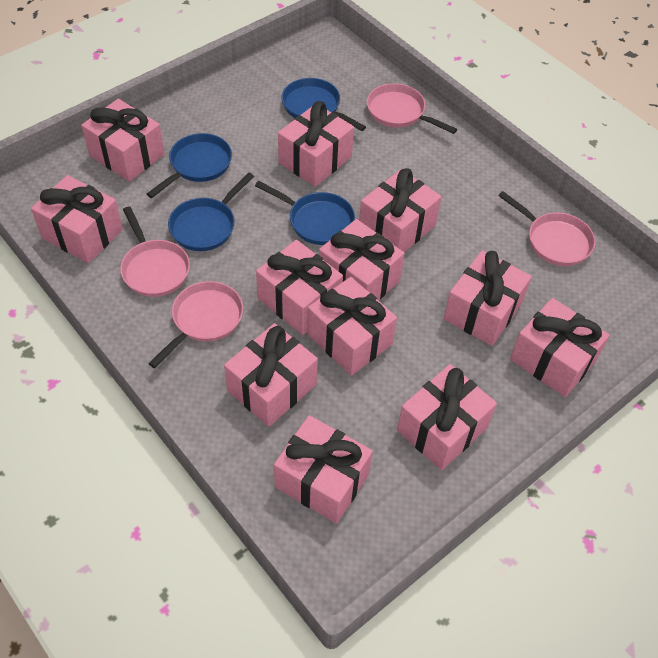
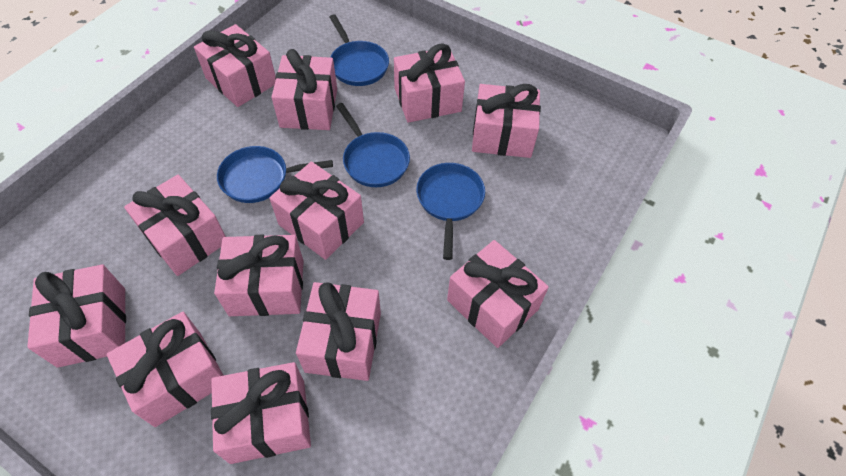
pink pan: [120,206,190,297] [148,281,243,368] [367,83,457,134] [498,191,595,266] = 4 -> none = 0

